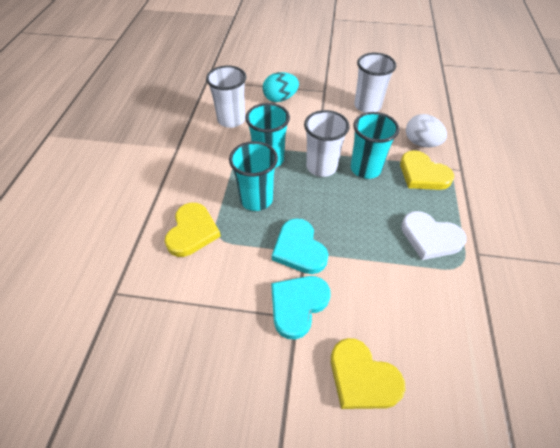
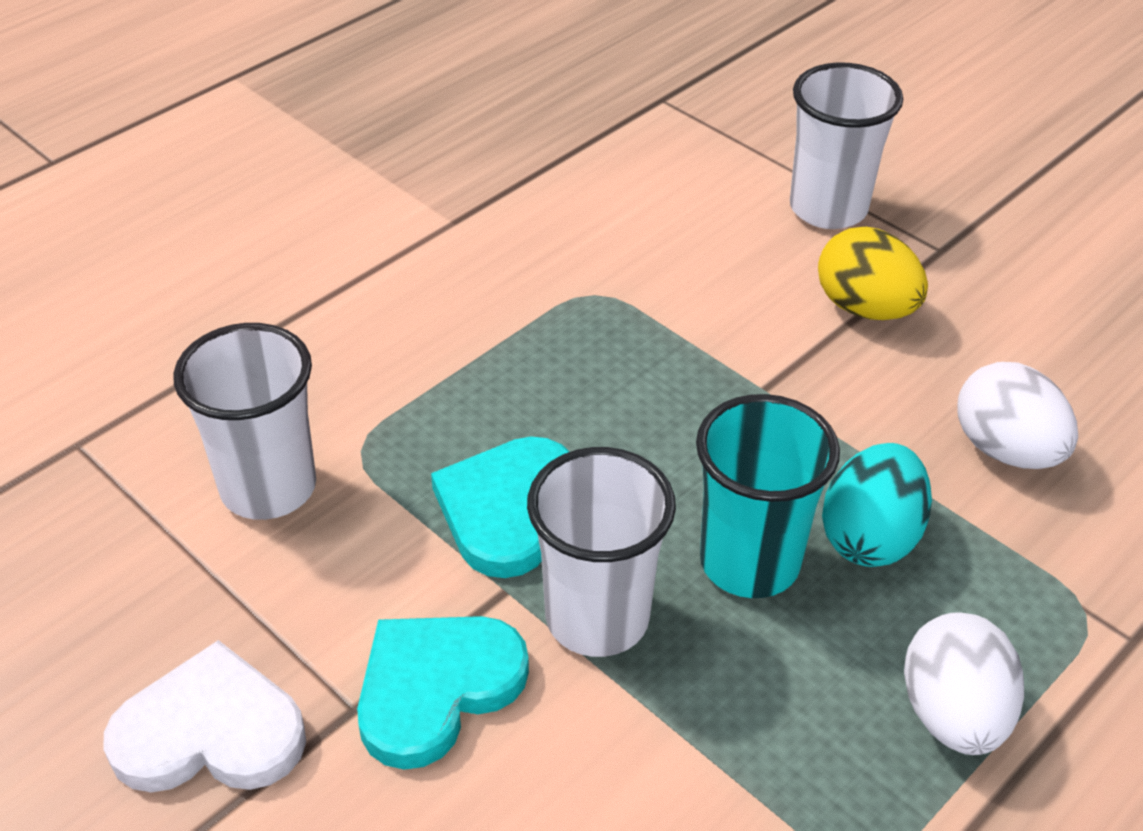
turquoise cup: [229,141,278,211] [245,103,290,168] [351,112,399,179] = 3 -> [696,394,840,598] = 1
white egg: [406,114,447,147] = 1 -> [904,612,1024,755] [957,362,1078,469] = 2
yellow egg: none = 0 -> [818,227,928,320] = 1
yellow heart: [165,203,221,257] [331,338,406,409] [400,150,454,190] = 3 -> none = 0

